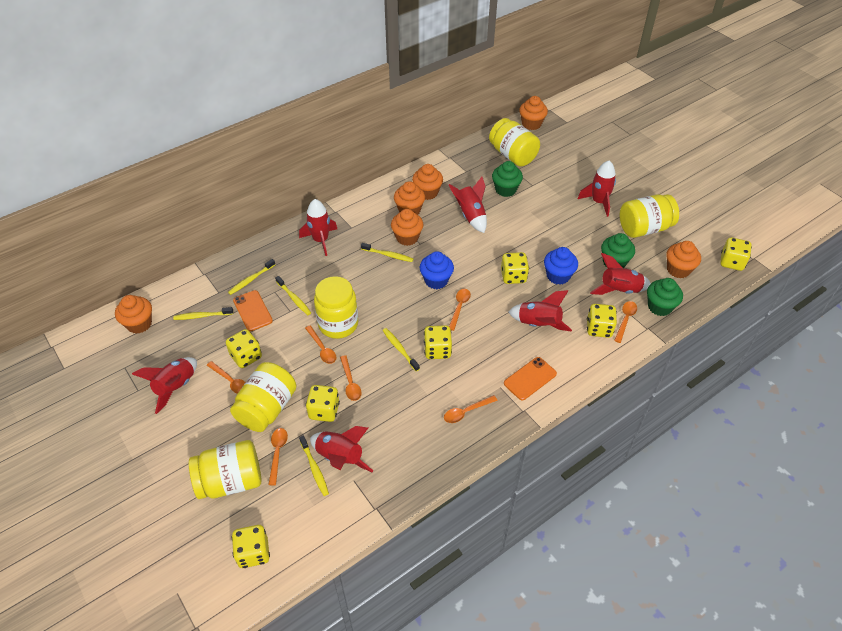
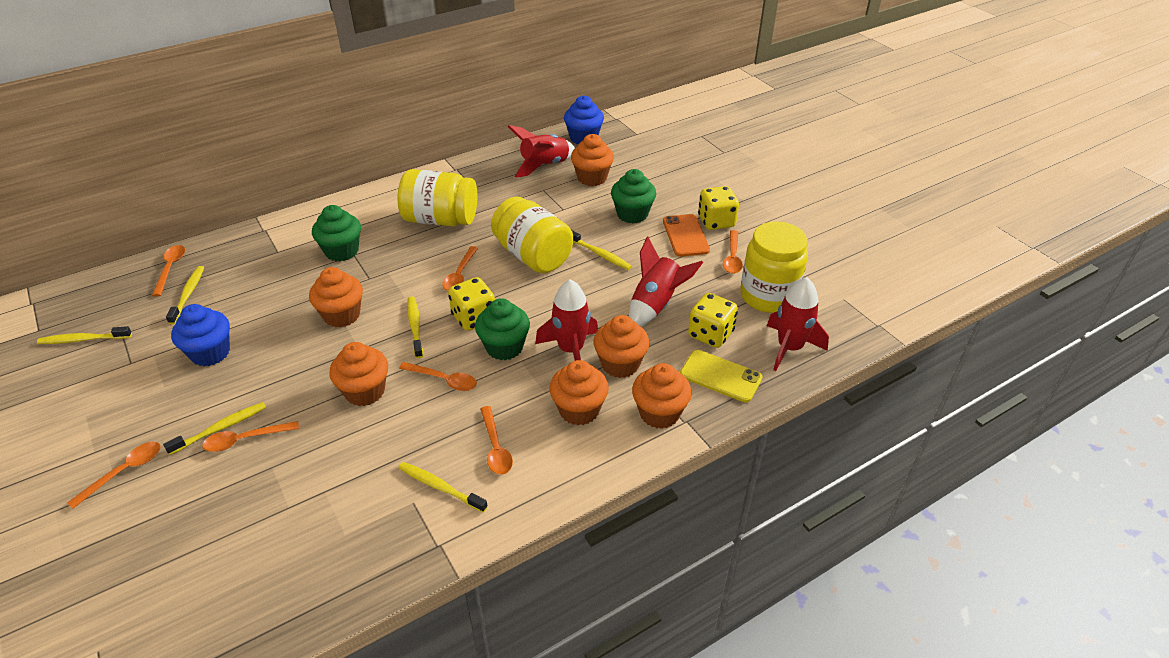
orange phone: [233,290,273,331] [504,357,557,400] = 2 -> [663,214,710,257] = 1
red rocket: [132,357,197,414] [299,199,337,256] [310,426,373,472] [449,176,487,233] [508,290,572,332] [578,161,616,217] [590,253,651,295] = 7 -> [508,125,575,178] [535,279,598,361] [629,237,703,327] [767,277,829,371] = 4
yellow dice: [226,329,262,368] [232,525,270,568] [306,385,340,422] [424,325,452,359] [501,252,529,284] [587,304,617,338] [720,237,752,271] = 7 -> [448,277,495,331] [688,293,738,348] [698,186,739,230] = 3
yellow jar: [189,440,261,499] [230,362,296,432] [314,276,358,339] [489,118,540,167] [620,194,679,238] = 5 -> [398,169,477,226] [491,197,573,273] [740,221,808,313] = 3
yellow phone: none = 0 -> [680,350,763,402] = 1

